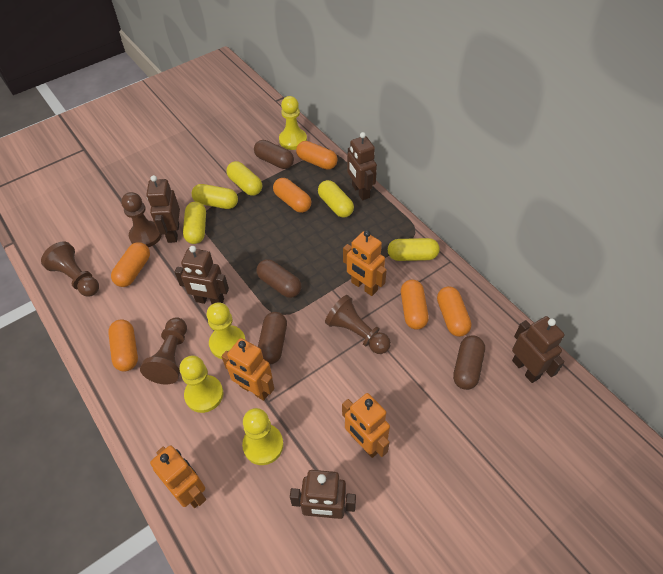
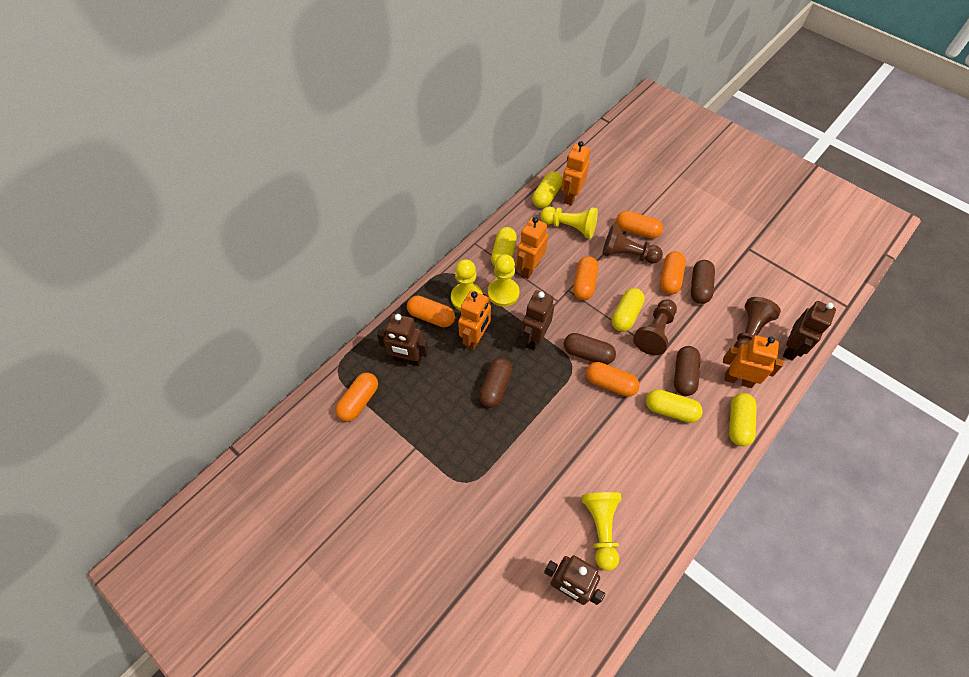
brown pawn: [41,241,99,296] [121,192,162,247] [140,317,187,385] [325,295,391,354] = 4 -> [603,225,663,263] [633,299,677,355] [734,297,781,348] = 3
brown robot: [146,175,180,243] [175,246,229,304] [290,470,356,519] [347,132,377,200] [512,316,565,383] = 5 -> [377,314,428,366] [521,290,554,350] [544,556,605,605] [783,301,836,361] = 4

